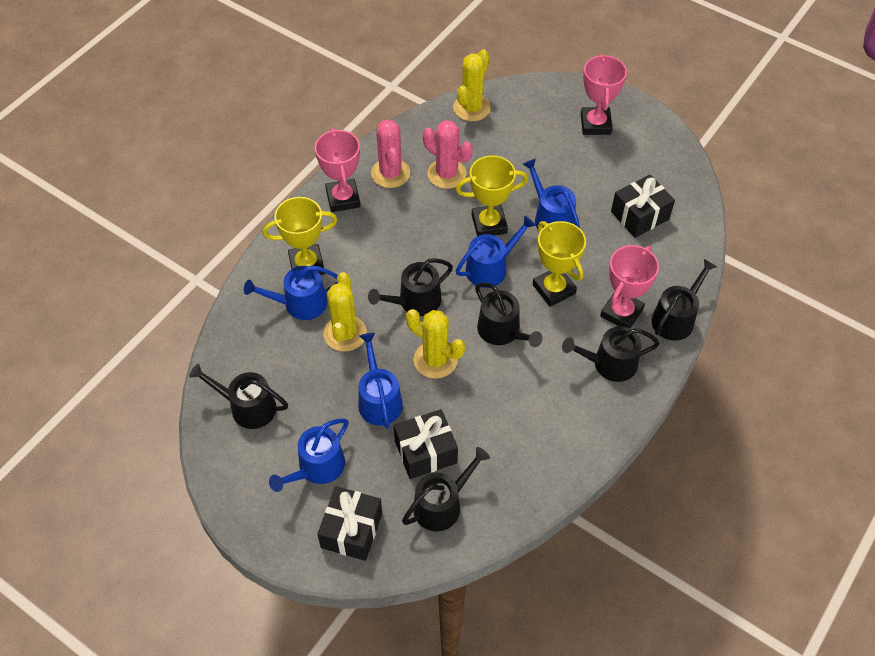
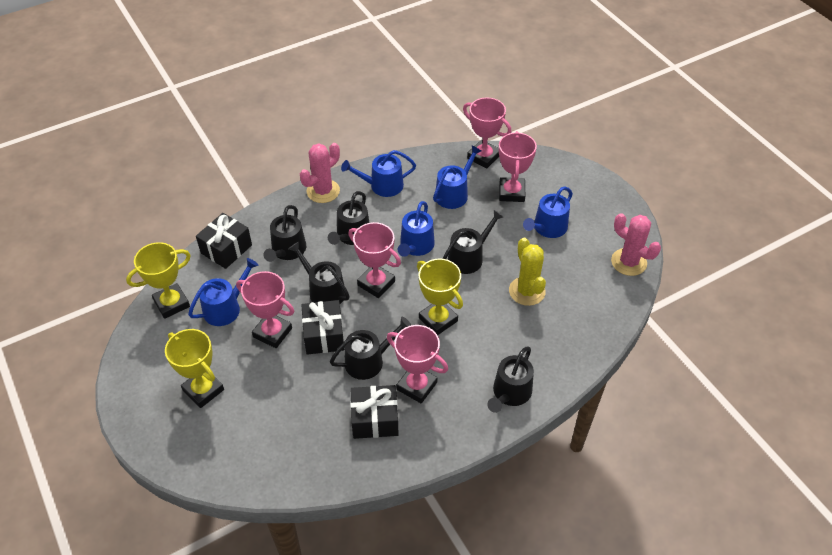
pink trophy: [315,128,361,212] [581,54,627,135] [600,245,659,328] = 3 -> [236,271,294,348] [348,222,401,298] [387,325,448,404] [463,97,511,169] [499,131,537,202] = 5
yellow cactus: [324,272,367,352] [406,309,465,379] [453,49,491,121] = 3 -> [509,238,546,306] = 1

